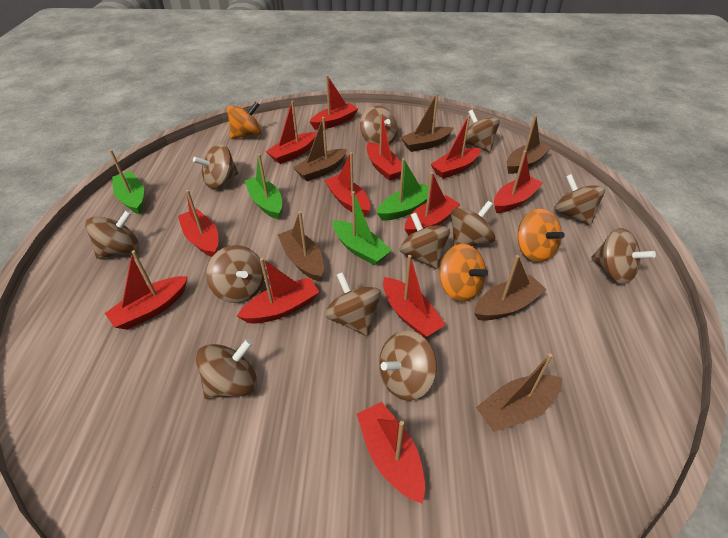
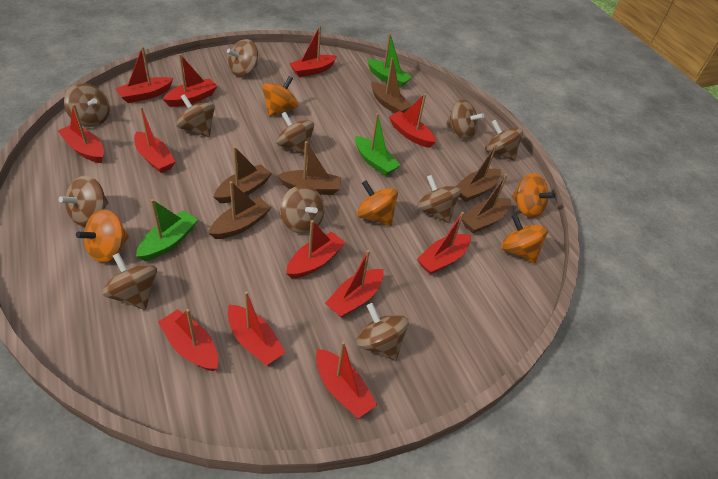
brown spinning top: [85,210,139,259] [193,144,239,189] [196,339,257,399] [206,245,264,303] [325,272,381,336] [360,106,398,145] [379,330,437,401] [400,213,450,269] [451,201,495,246] [465,109,500,152] [554,174,605,226] [591,228,656,284] = 12 -> [59,175,108,226] [64,83,110,127] [102,253,157,310] [177,94,215,137] [227,39,258,77] [276,112,314,155] [280,185,324,234] [356,303,409,361] [417,175,461,223] [446,100,484,140] [485,120,523,161] = 11
green boat: [109,150,144,214] [245,154,282,219] [333,191,392,265] [377,158,428,221] = 4 -> [136,199,198,261] [355,113,401,176] [367,33,412,88] = 3
orange spinning top: [227,102,261,139] [439,244,488,302] [517,209,565,262] = 3 -> [76,209,129,262] [262,76,298,116] [357,180,398,226] [501,214,548,263] [512,173,555,218] = 5

